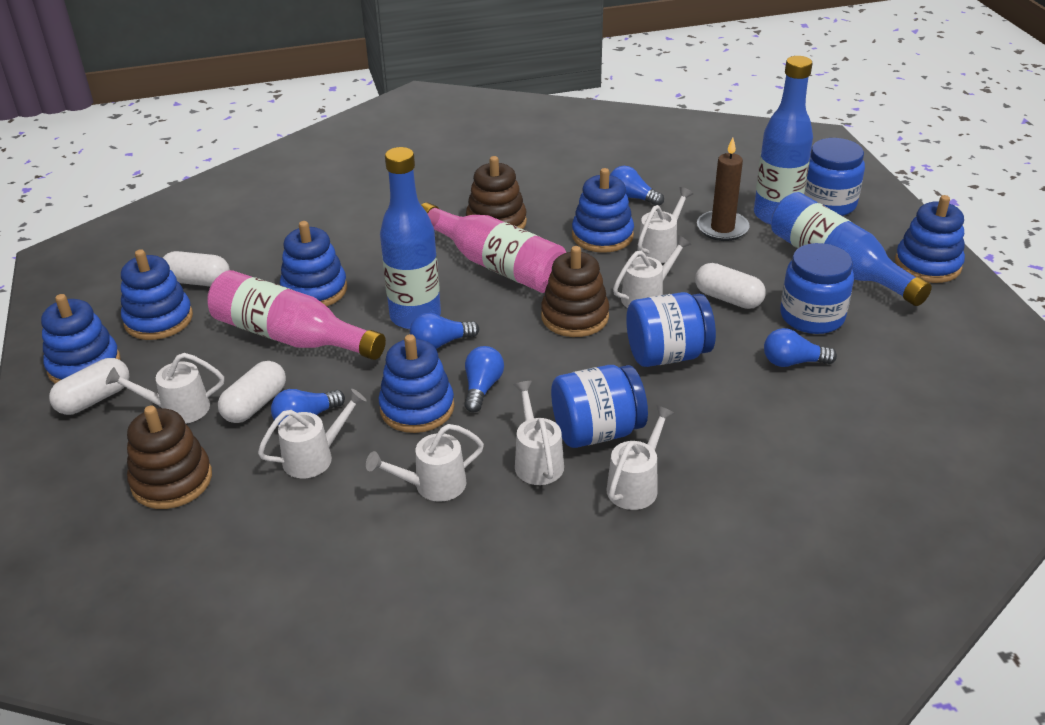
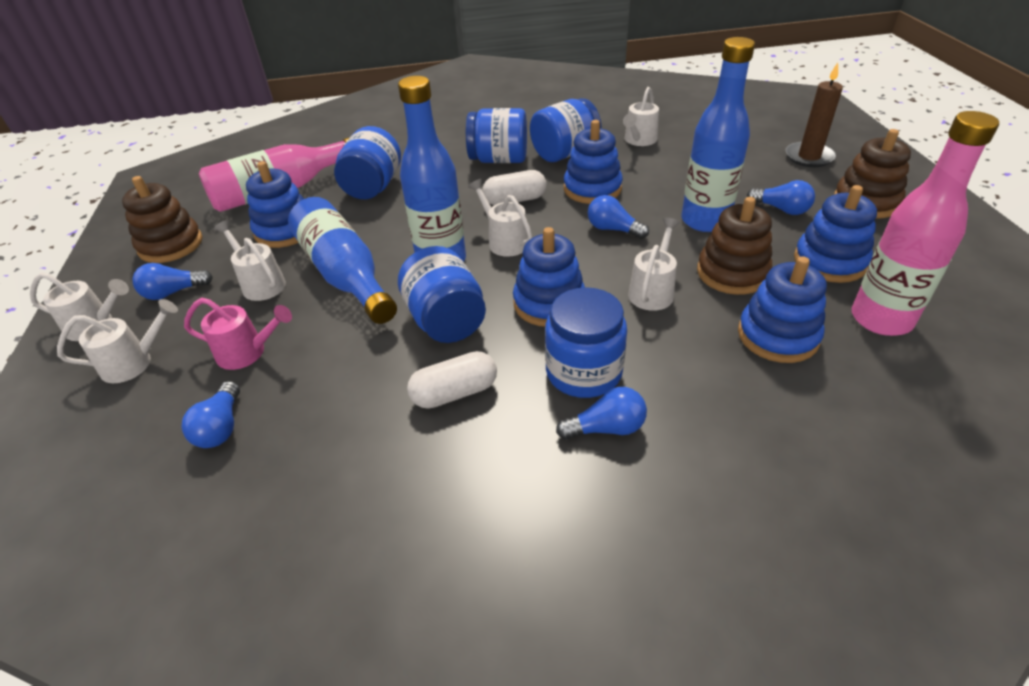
blue jar: [551,365,648,448] [626,292,716,367] [780,243,854,334] [804,138,865,216] = 4 -> [334,126,401,199] [398,246,486,343] [466,108,527,163] [530,98,601,162] [545,287,627,398] = 5
blue stacking toy: [41,294,120,384] [121,249,193,340] [280,221,347,306] [378,334,454,433] [572,168,634,253] [895,195,965,283] = 6 -> [246,161,304,248] [513,227,585,327] [564,120,623,204] [738,256,827,363] [794,185,877,283] = 5
pink watering can: none = 0 -> [184,298,292,370] = 1
white capsule: [49,358,129,415] [163,251,230,286] [218,361,286,423] [695,263,766,309] = 4 -> [407,351,497,409] [482,170,547,205] = 2
white watering can: [106,353,224,424] [258,389,367,478] [366,424,484,502] [514,381,564,485] [607,405,674,510] [613,235,692,308] [637,187,693,263] = 7 -> [30,273,129,341] [57,299,178,383] [214,220,286,301] [468,179,532,257] [623,87,659,146] [628,218,680,311] = 6

